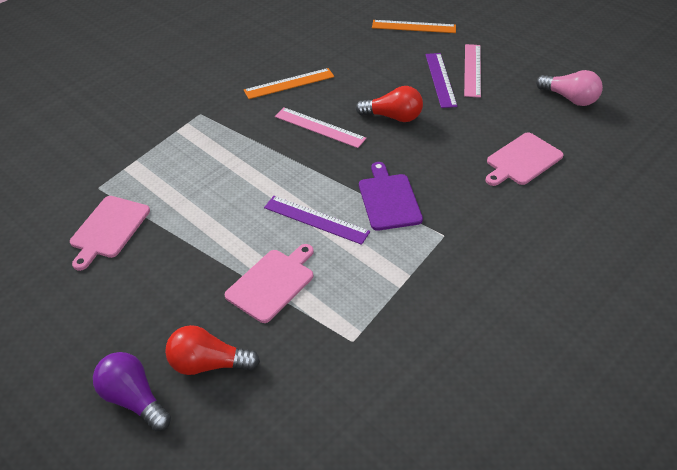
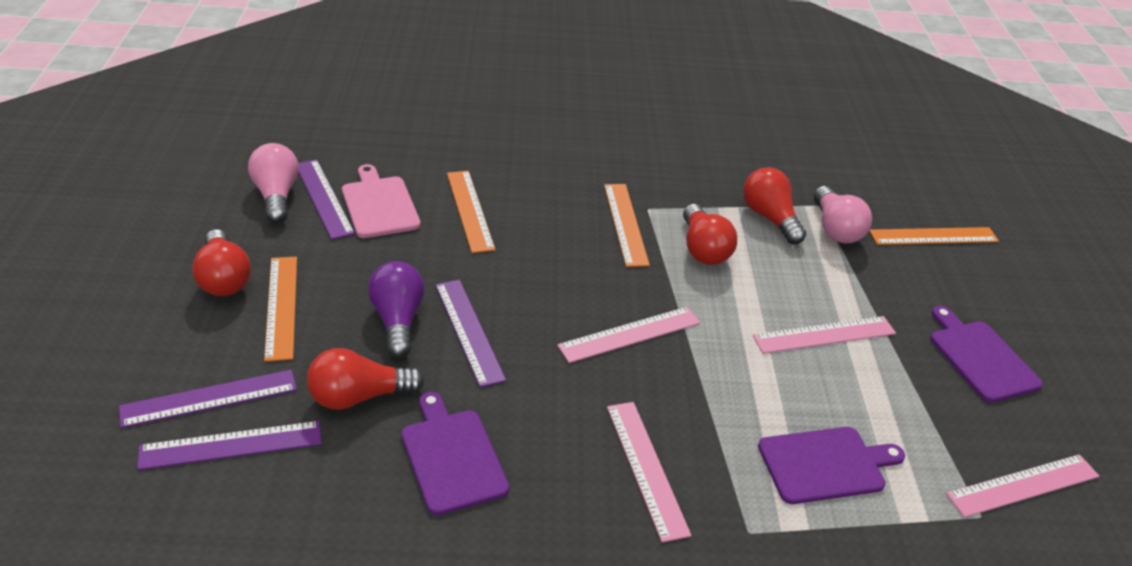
orange ruler: [244,68,334,99] [372,20,456,33] = 2 -> [264,257,297,362] [447,171,495,253] [604,184,650,267] [869,227,999,245] = 4
pink cutting board: [70,196,150,271] [225,244,314,323] [485,132,564,186] = 3 -> [342,164,421,238] = 1
pink light bulb: [536,70,603,106] = 1 -> [248,143,299,223] [814,186,872,244] = 2
pink ruler: [275,107,366,148] [464,44,481,98] = 2 -> [557,307,700,363] [607,402,692,543] [753,316,896,354] [946,454,1100,518] = 4
purple cutting board: [359,162,423,231] = 1 -> [401,392,509,516] [758,427,905,504] [930,306,1043,403] = 3
purple ruler: [264,196,370,245] [425,53,458,108] = 2 -> [119,370,297,428] [137,421,322,470] [298,159,355,239] [435,280,506,387] = 4
red light bulb: [165,325,260,375] [355,86,423,122] = 2 -> [192,229,251,296] [307,348,425,410] [683,204,737,265] [743,167,806,244] = 4

